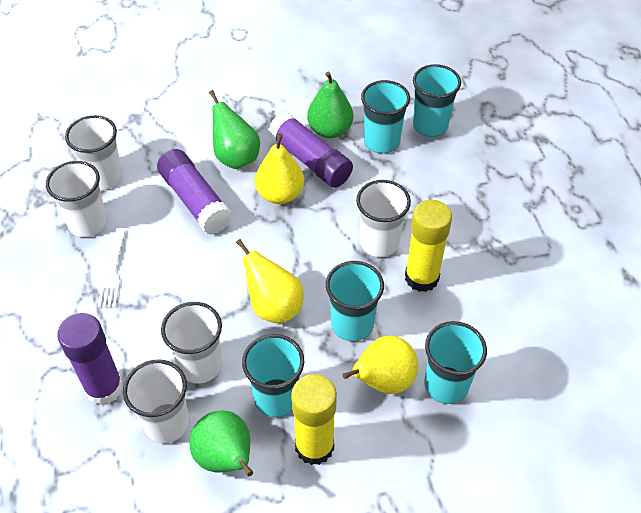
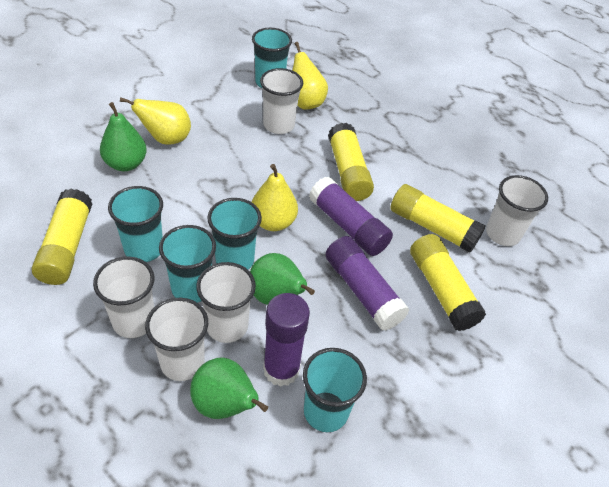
white fork: [98,228,126,308] = 1 -> none = 0
yellow glue stick: [291,374,337,465] [405,200,452,292] = 2 -> [32,189,92,285] [328,123,374,201] [390,184,485,253] [410,234,486,331] = 4

